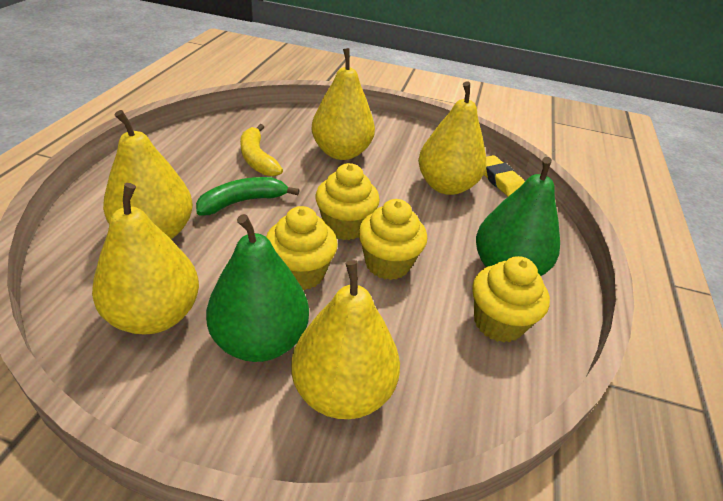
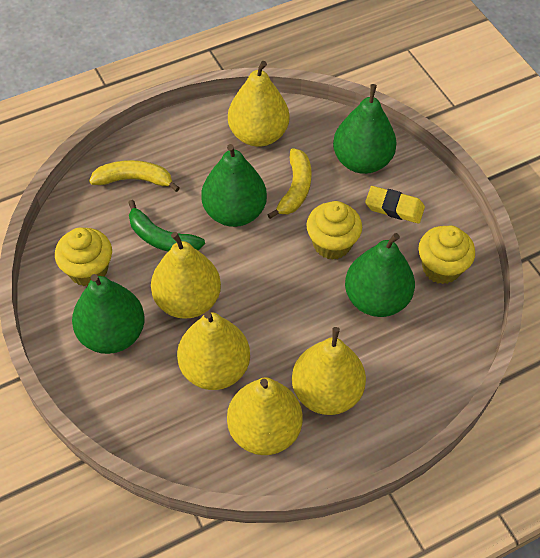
green pear: [206,214,309,362] [476,157,560,276] = 2 -> [72,274,145,354] [201,144,267,227] [333,84,397,174] [345,233,415,317] = 4
yellow banana: [240,124,283,177] = 1 -> [89,160,180,192] [267,148,312,219] = 2
yellow cupcake: [266,206,338,290] [315,163,380,240] [358,199,427,280] [472,256,550,343] = 4 -> [55,228,112,286] [306,201,362,260] [419,226,475,284] = 3

